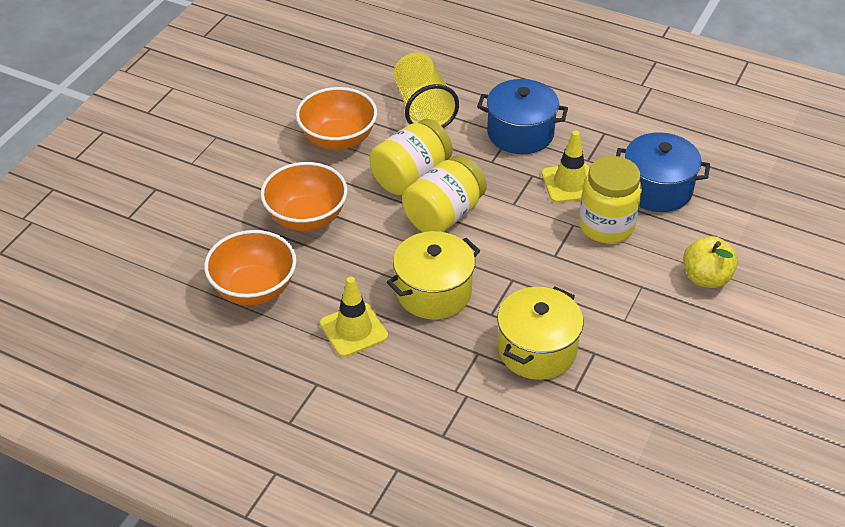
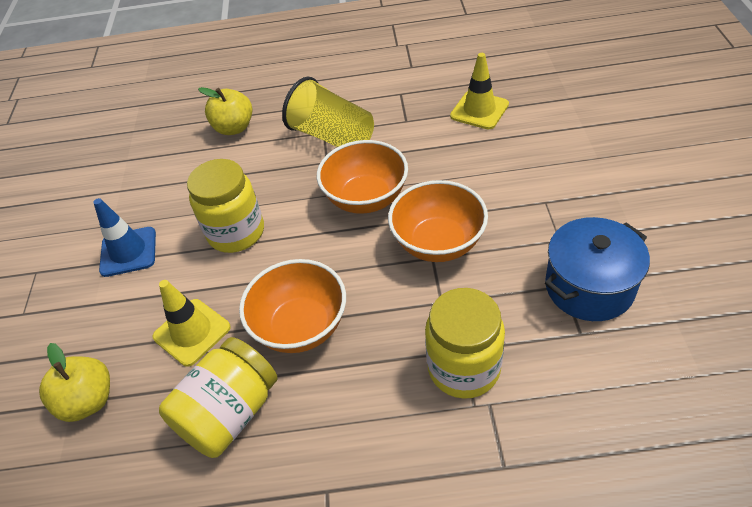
blue pot: [477,79,568,154] [616,132,710,212] = 2 -> [545,217,650,321] = 1
blue traffic cone: none = 0 -> [93,198,156,277] = 1
yellow apple: [683,236,738,288] = 1 -> [39,343,110,422] [198,87,252,135] = 2
yellow pot: [387,231,480,319] [497,287,583,380] = 2 -> none = 0

